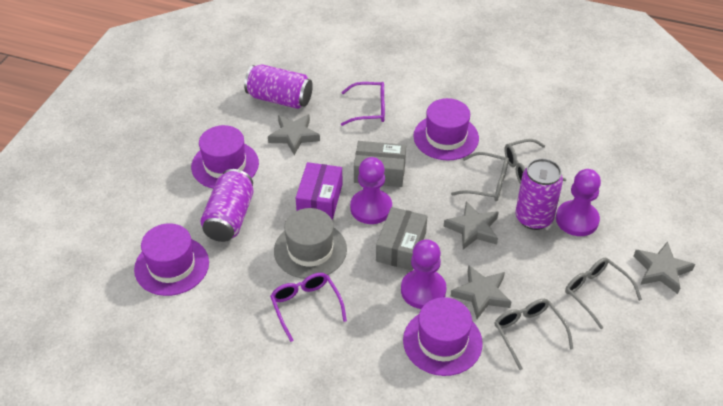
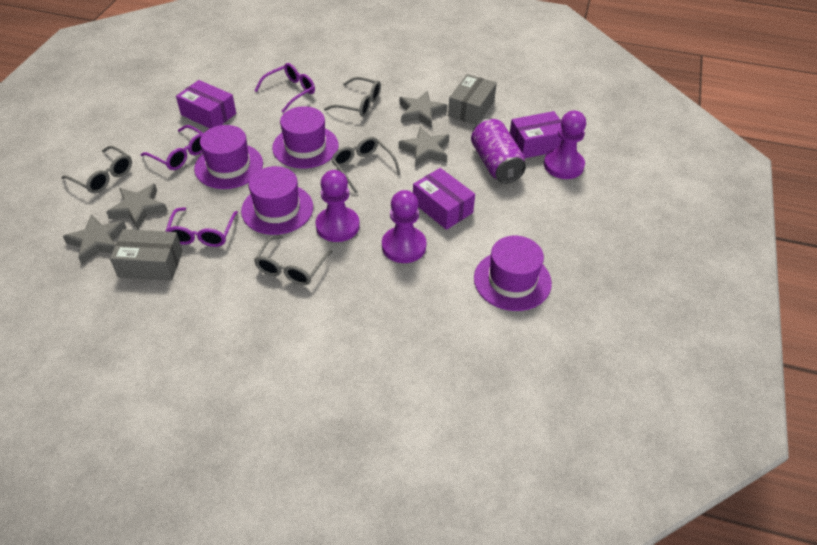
grey hat: [274,208,347,279] = 1 -> none = 0
purple box: [296,162,343,220] = 1 -> [176,80,236,128] [413,168,475,230] [510,111,562,158] = 3
purple can: [200,169,254,242] [244,64,313,109] [516,158,563,230] = 3 -> [471,118,526,184] = 1
purple glasses: [270,273,347,342] [341,82,385,126] = 2 -> [140,125,203,170] [165,207,238,247] [255,63,315,113] = 3

